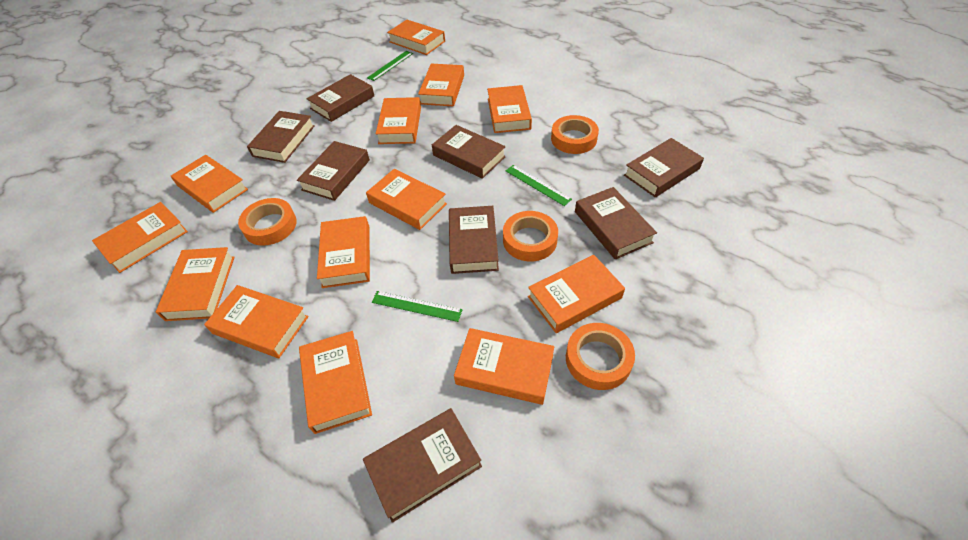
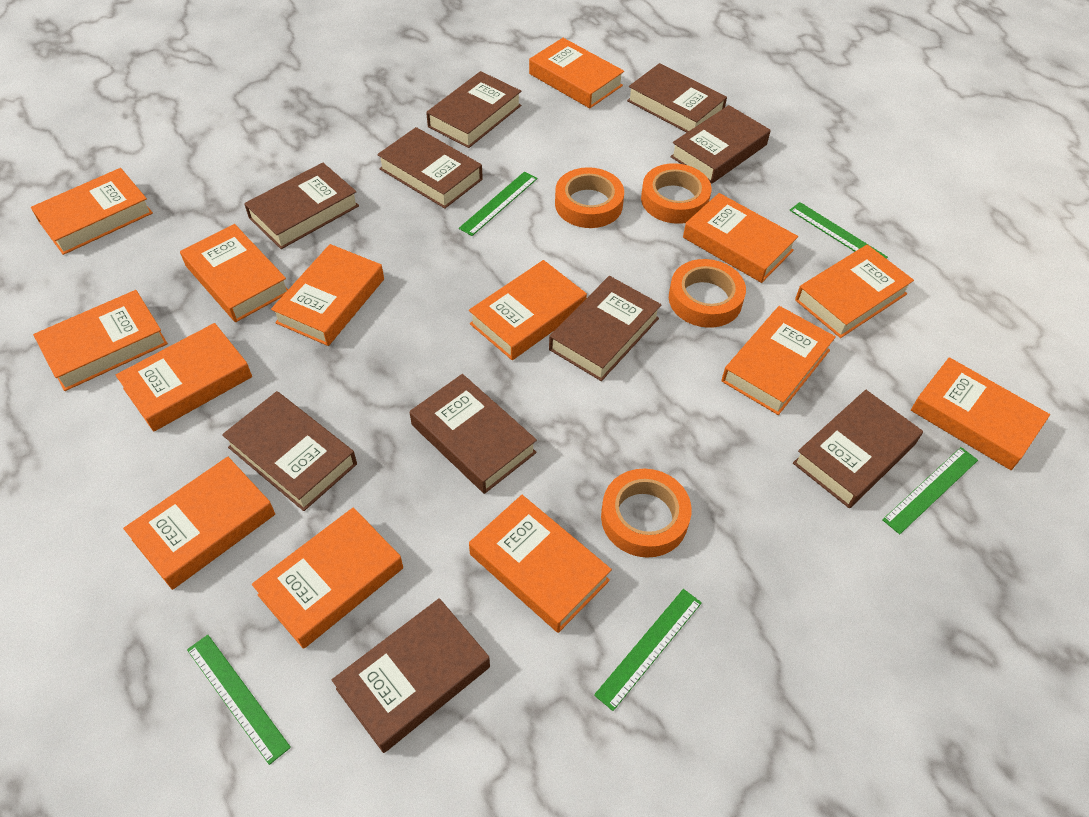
brown book: [247,111,315,163] [297,141,370,201] [307,74,374,122] [363,408,482,523] [432,125,506,179] [449,206,499,274] [575,187,657,259] [624,138,704,198] = 8 -> [222,391,357,511] [244,163,359,249] [332,598,490,753] [377,127,483,209] [410,374,537,494] [426,71,521,148] [549,276,661,381] [627,63,727,133] [670,105,771,184] [793,390,923,508] = 10
green ruler: [367,51,413,81] [372,291,463,322] [506,165,572,206] = 3 -> [187,635,291,765] [459,171,538,236] [594,589,702,711] [790,202,888,259] [882,447,978,534] = 5
orange book: [92,202,188,273] [156,247,235,321] [171,155,248,213] [204,285,309,358] [299,331,372,434] [317,216,370,288] [366,169,447,230] [376,97,421,144] [387,20,445,55] [418,64,464,106] [454,328,554,405] [487,85,532,133] [528,255,625,333] = 13 -> [31,168,153,255] [33,290,168,391] [116,323,252,432] [123,457,275,590] [180,224,288,322] [252,507,403,649] [271,244,384,346] [469,260,587,360] [469,495,612,633] [529,38,624,108] [683,193,798,283] [722,306,836,415] [795,245,914,338] [911,357,1050,470] = 14

